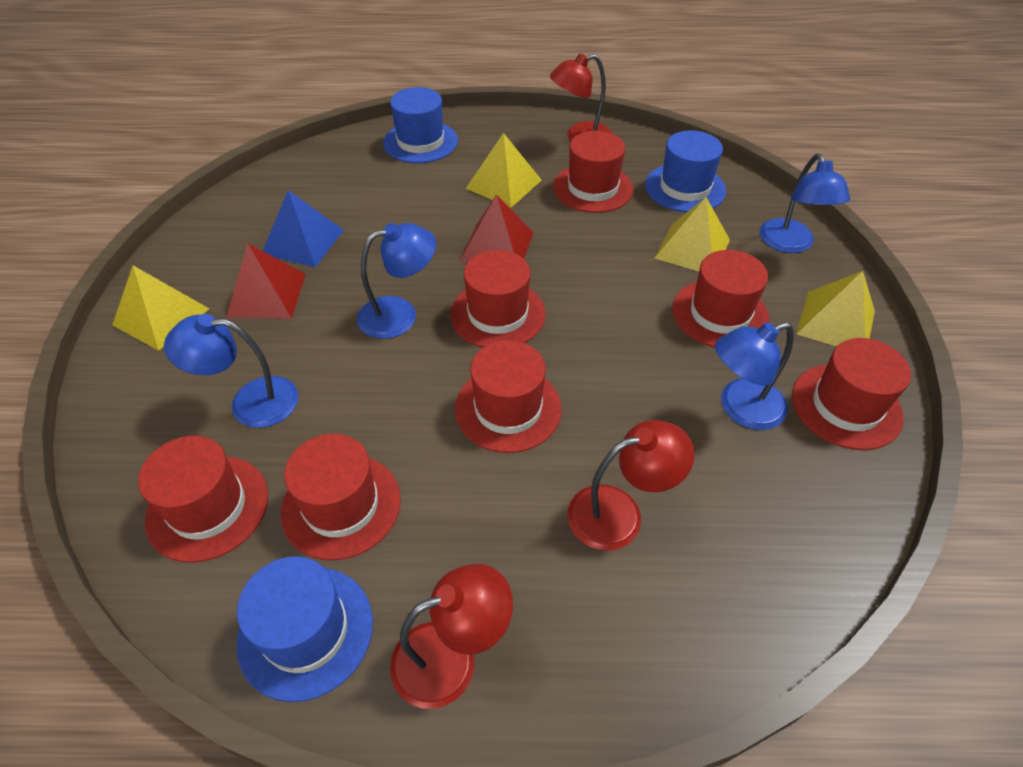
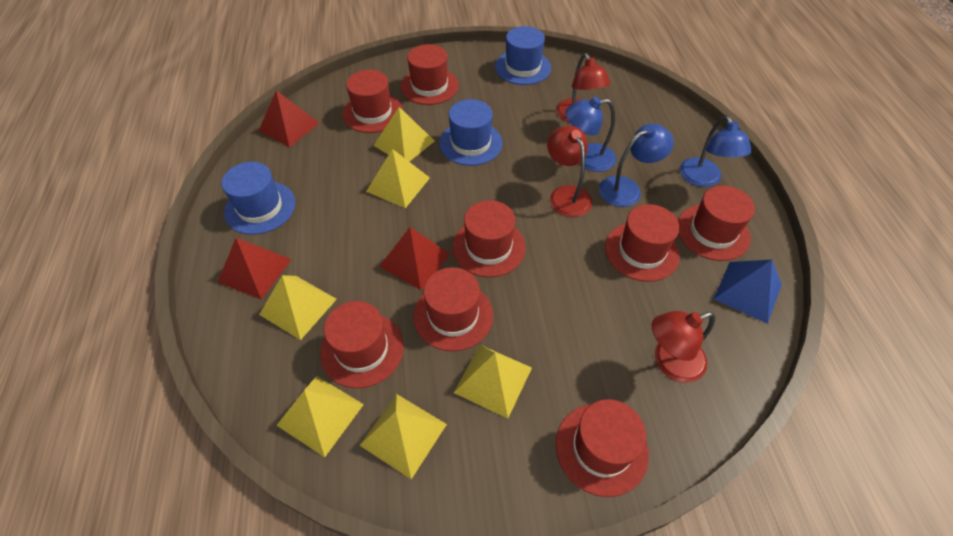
blue lamp: [164,314,298,428] [357,223,436,339] [715,322,794,430] [759,153,850,253] = 4 -> [565,97,616,172] [599,123,674,207] [680,115,752,187] = 3
red hat: [138,436,268,562] [280,434,401,560] [450,250,546,348] [455,340,562,453] [553,131,633,213] [672,250,769,348] [792,338,911,450] = 7 -> [320,301,404,388] [342,70,403,133] [401,44,459,105] [413,267,493,351] [452,200,526,277] [556,399,649,497] [605,204,680,282] [678,186,755,261] = 8
red pyramid: [226,244,306,319] [460,194,533,262] = 2 -> [218,238,292,300] [259,90,319,147] [379,227,451,290] = 3
yellow pyramid: [112,266,209,351] [466,133,541,208] [655,197,730,272] [796,271,875,347] = 4 -> [259,275,337,340] [276,376,364,457] [359,394,447,479] [366,149,430,208] [373,107,435,162] [454,345,532,418] = 6

